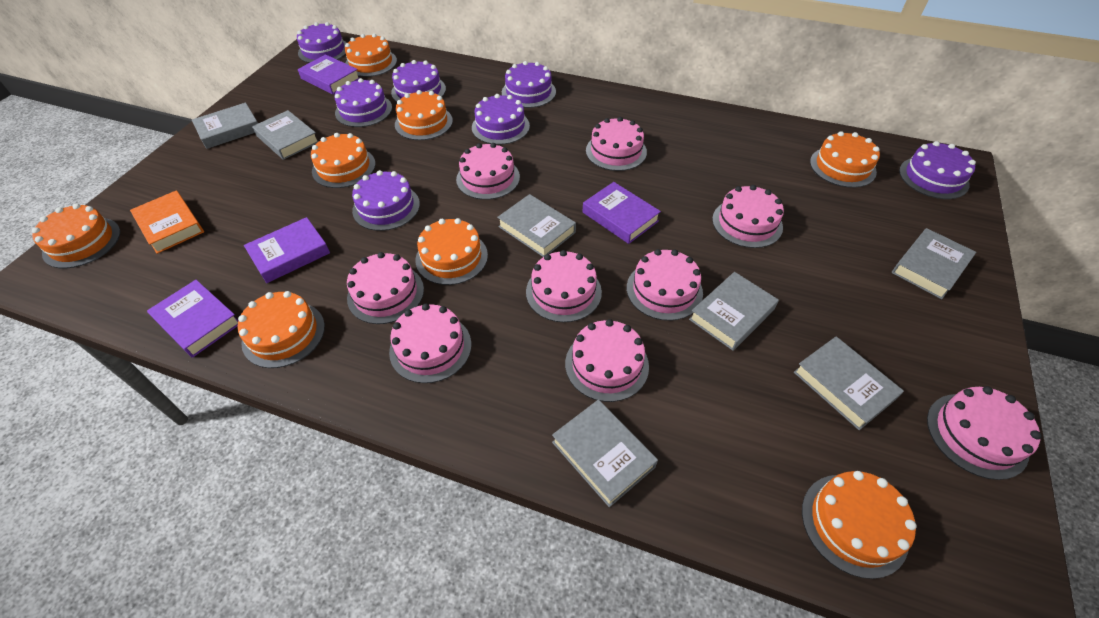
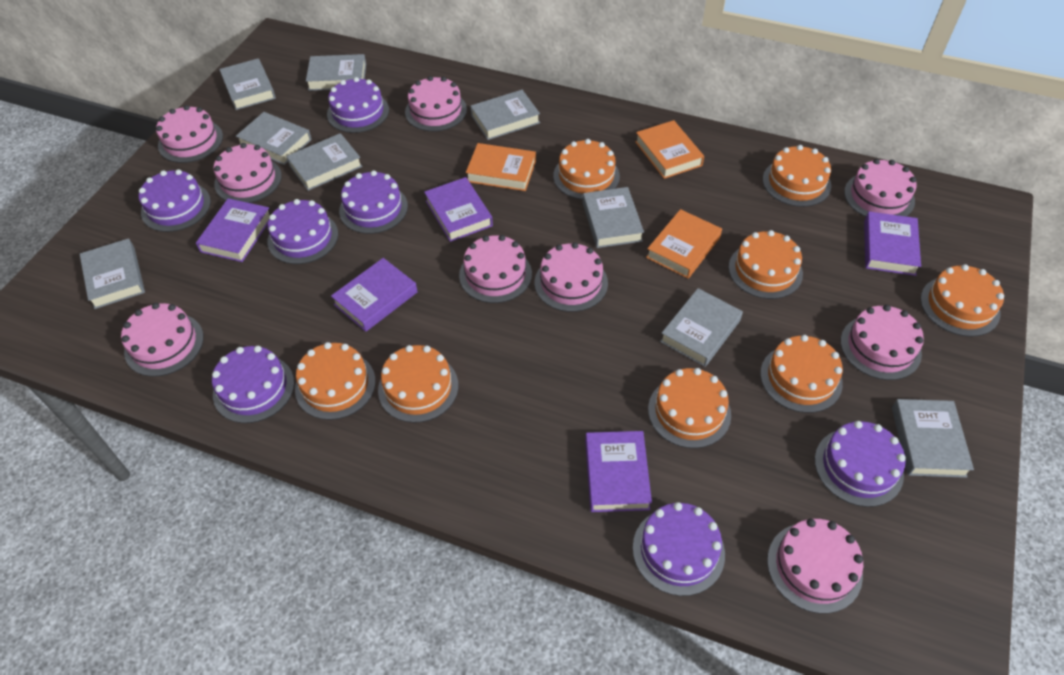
grey book: [192,103,258,149] [252,110,319,160] [497,194,576,257] [552,400,658,507] [689,272,779,351] [794,336,904,430] [892,228,976,299] = 7 -> [80,238,145,309] [219,58,276,110] [236,112,312,165] [286,133,362,191] [306,54,366,91] [470,90,540,140] [583,187,644,248] [660,288,743,367] [892,399,974,478] = 9
orange book: [130,190,204,254] = 1 -> [466,143,536,191] [635,120,704,179] [646,209,722,278] = 3
purple book: [147,280,238,358] [244,217,330,283] [298,54,359,94] [583,182,661,244] = 4 -> [196,198,270,262] [331,258,418,332] [424,177,493,242] [585,431,652,512] [864,212,921,276] = 5

